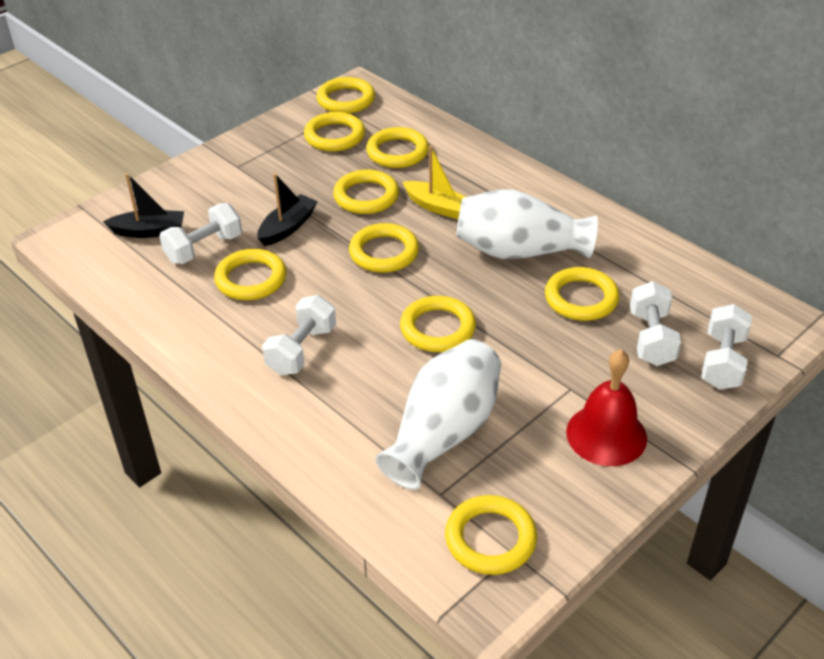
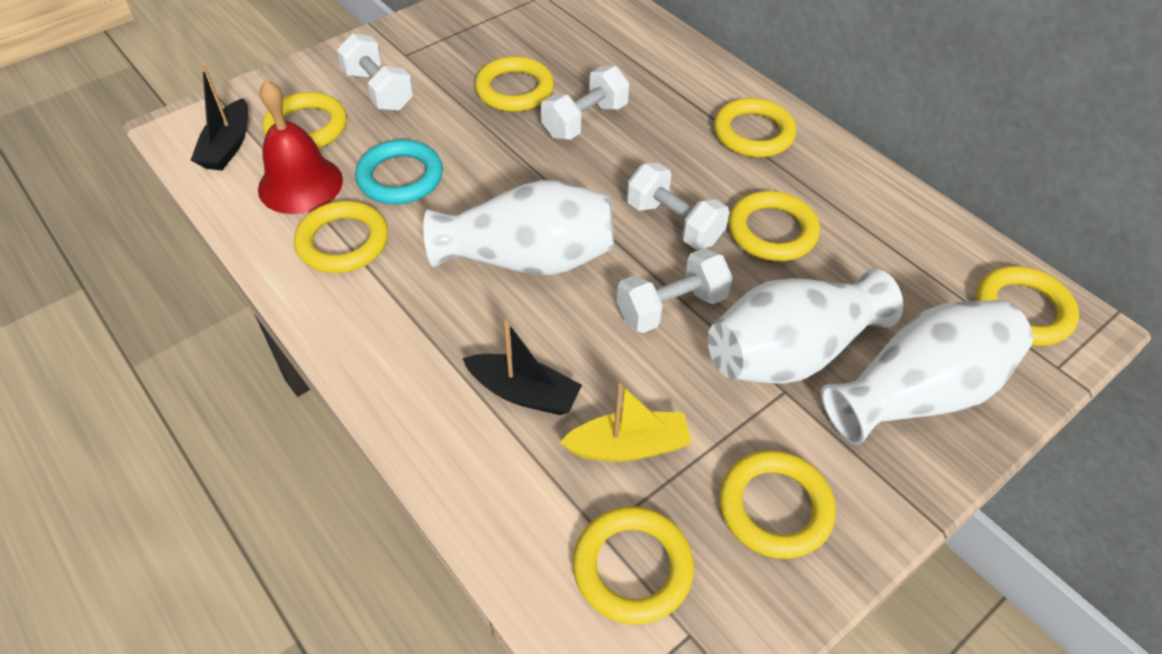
turquoise ring: none = 0 -> [355,140,443,204] = 1
white vase: [375,339,501,490] [457,189,598,259] = 2 -> [423,180,614,275] [708,268,903,384] [821,300,1033,446] = 3
yellow ring: [214,249,286,300] [304,112,365,152] [317,77,375,114] [333,170,399,214] [349,223,419,273] [366,127,429,168] [400,296,476,352] [445,495,537,575] [545,267,619,321] = 9 -> [262,92,347,148] [294,201,388,273] [475,56,554,112] [573,506,694,624] [714,98,796,157] [719,450,836,559] [728,191,820,261] [976,266,1079,346] = 8

